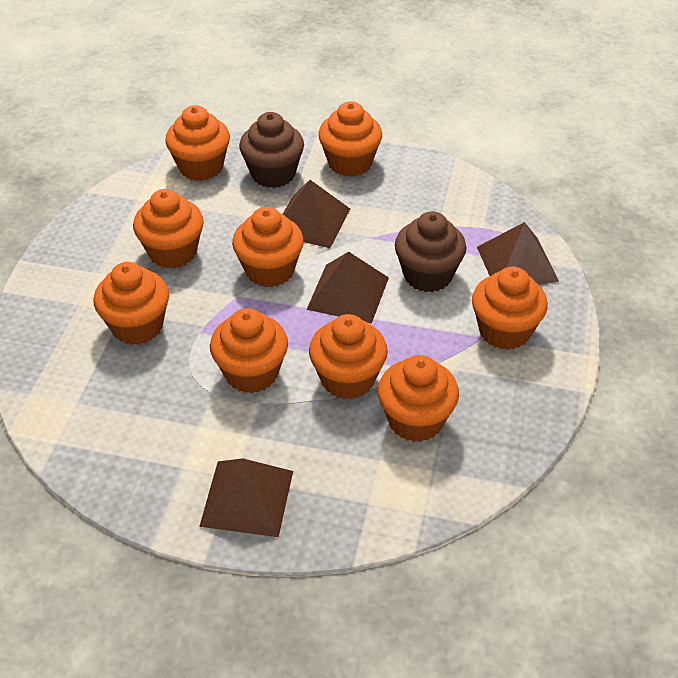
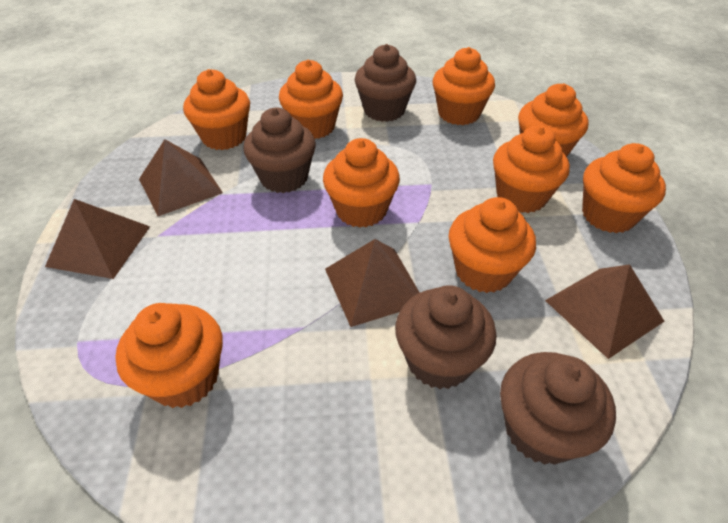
brown cupcake: [239,112,304,188] [395,211,466,292] = 2 -> [243,108,316,193] [355,44,416,122] [395,285,497,389] [500,352,616,465] = 4

